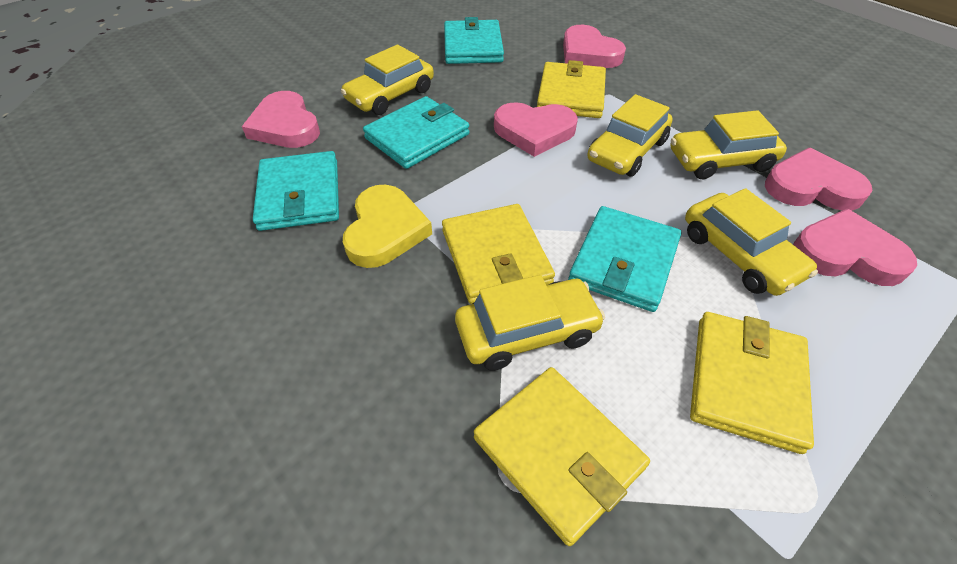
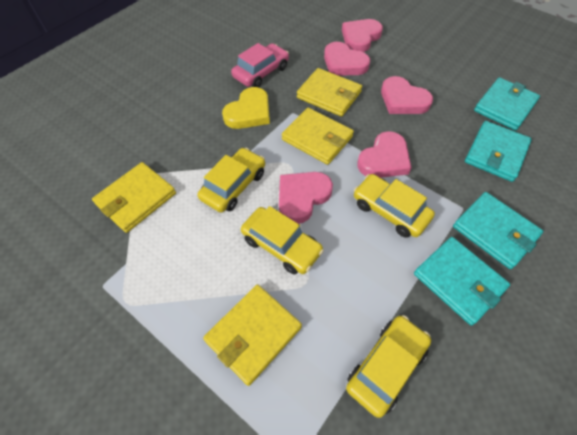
pink car: none = 0 -> [231,43,289,87] = 1
yellow car: [341,44,434,115] [455,275,605,371] [587,94,673,177] [670,110,787,179] [685,188,818,296] = 5 -> [197,148,265,213] [241,206,324,275] [346,315,431,418] [354,174,435,238] = 4

